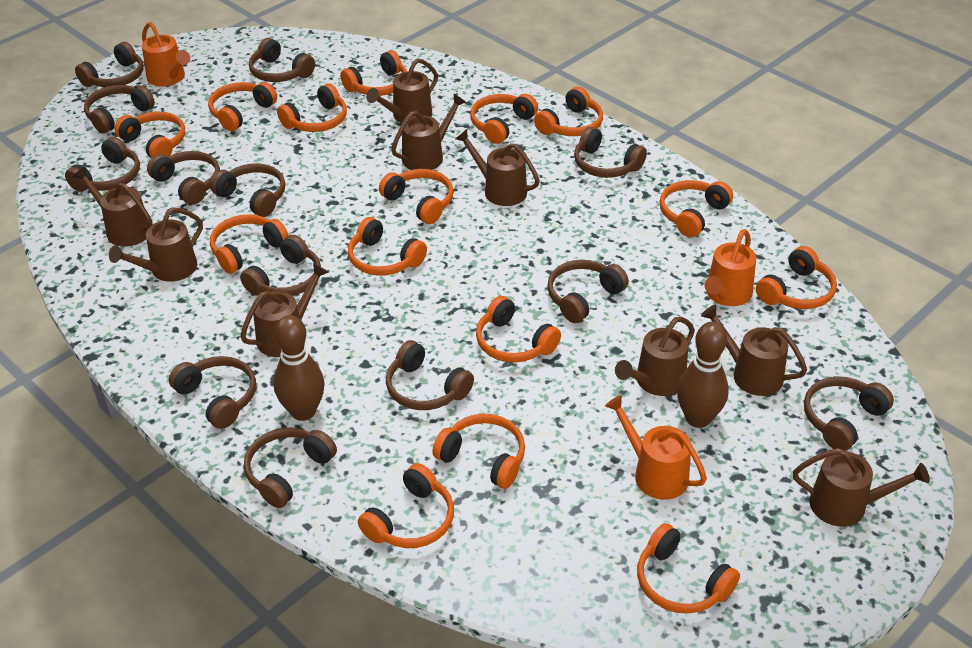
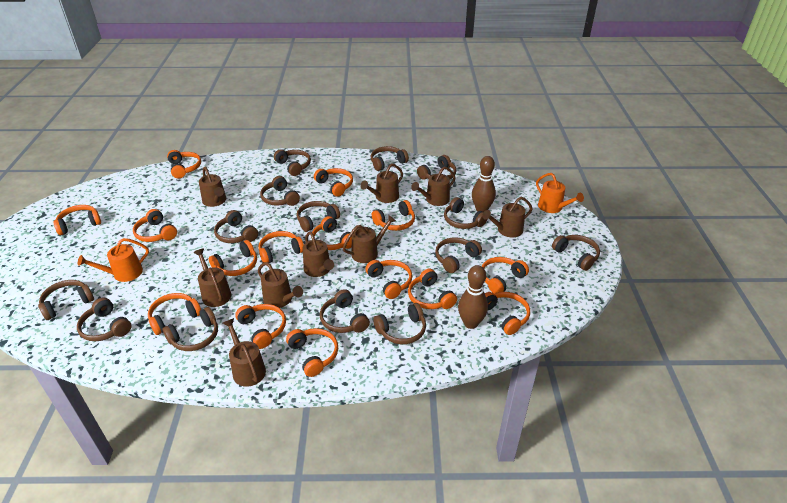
brown headphones: [65,137,140,192] [75,42,143,87] [84,85,155,134] [147,151,220,205] [169,356,256,429] [210,163,285,217] [240,235,321,296] [244,427,337,508] [249,38,315,82] [386,340,474,410] [547,260,629,323] [574,127,647,178] [804,376,894,451] = 13 -> [38,280,94,320] [77,298,132,341] [163,307,218,351] [214,210,258,243] [260,176,300,206] [274,149,311,176] [297,201,340,232] [320,289,370,333] [371,146,409,171] [373,303,426,344] [417,155,456,180] [435,237,482,273] [444,197,487,229] [552,235,600,271] = 14
orange watering can: [142,22,190,86] [605,395,707,500] [704,229,756,306] = 3 -> [78,238,149,282] [536,173,584,213] = 2

